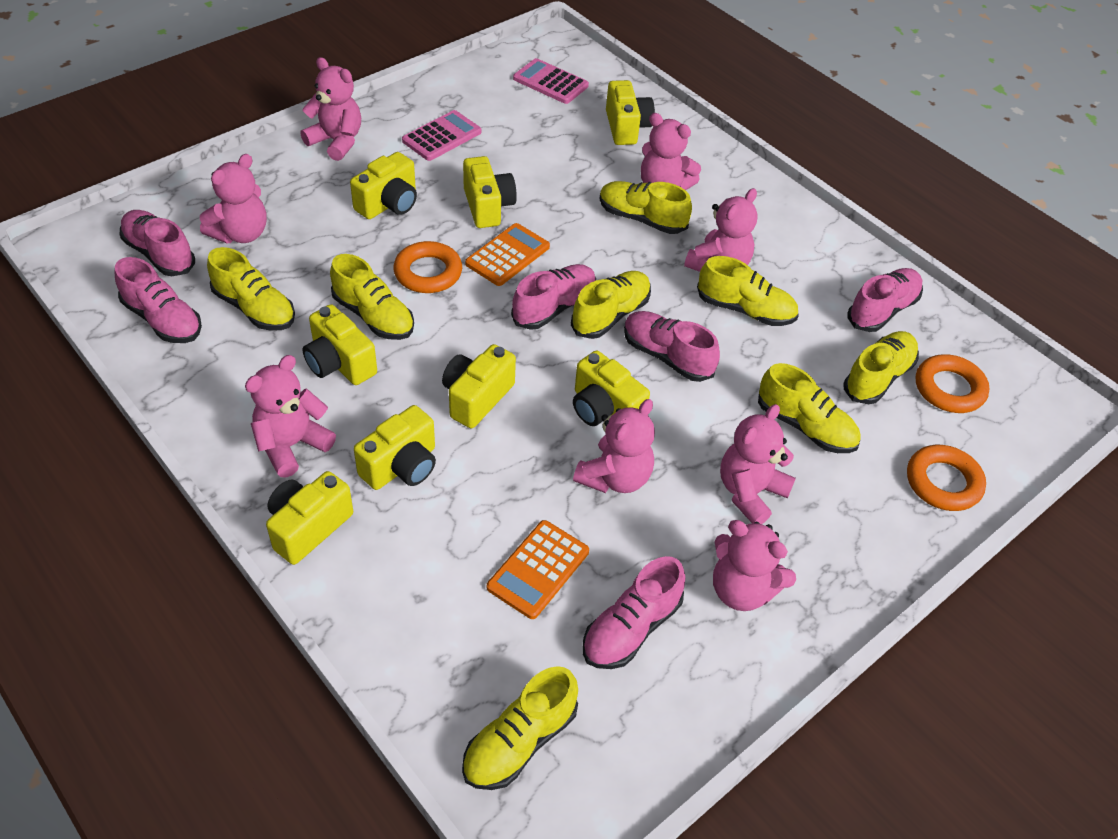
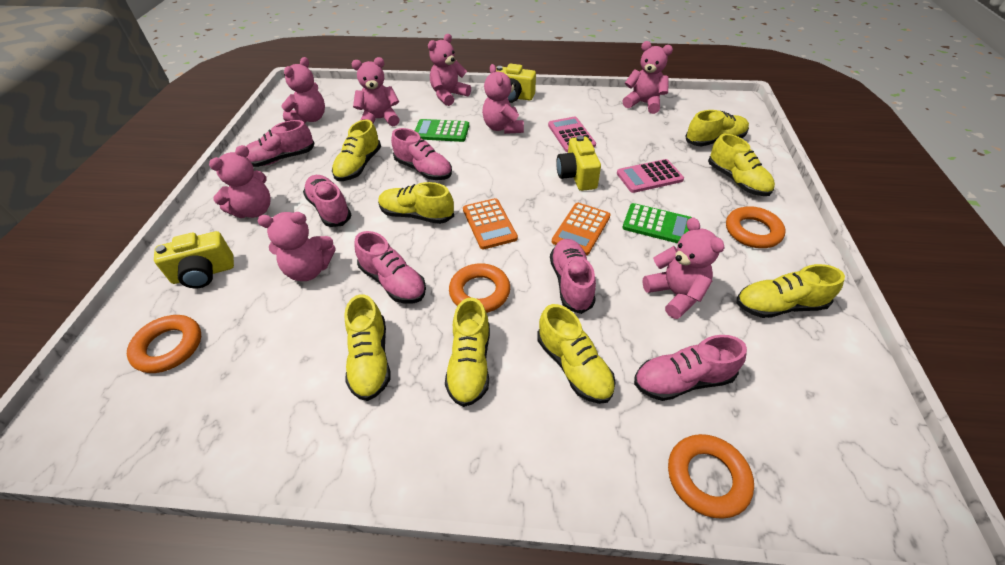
green calculator: none = 0 -> [415,119,469,142] [622,203,692,243] = 2
orange ring: [393,241,462,293] [907,445,986,511] [916,354,989,413] = 3 -> [127,315,201,373] [449,263,510,313] [668,434,754,519] [726,206,785,248] = 4
yellow camera: [266,471,353,565] [302,304,377,385] [350,152,417,219] [354,405,436,490] [442,344,516,428] [463,156,517,228] [573,350,650,426] [606,80,655,145] = 8 -> [154,231,234,288] [496,64,536,103] [556,135,601,191] = 3

